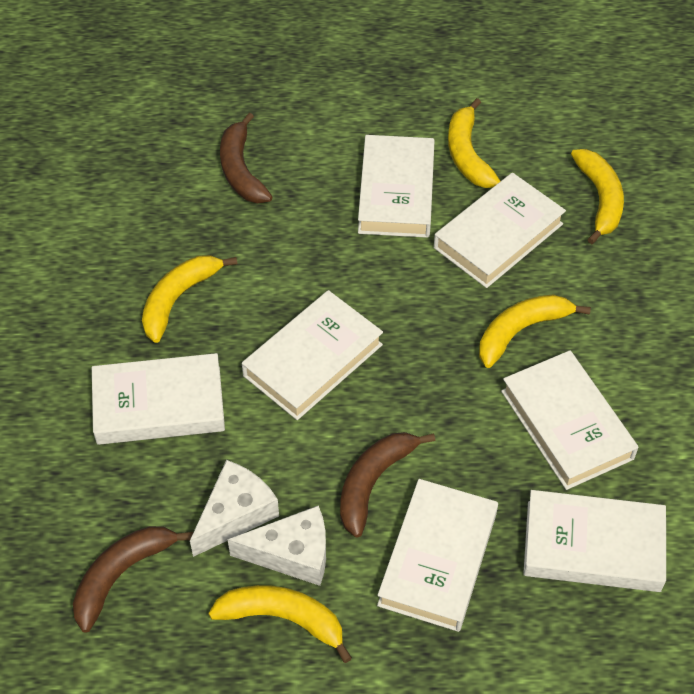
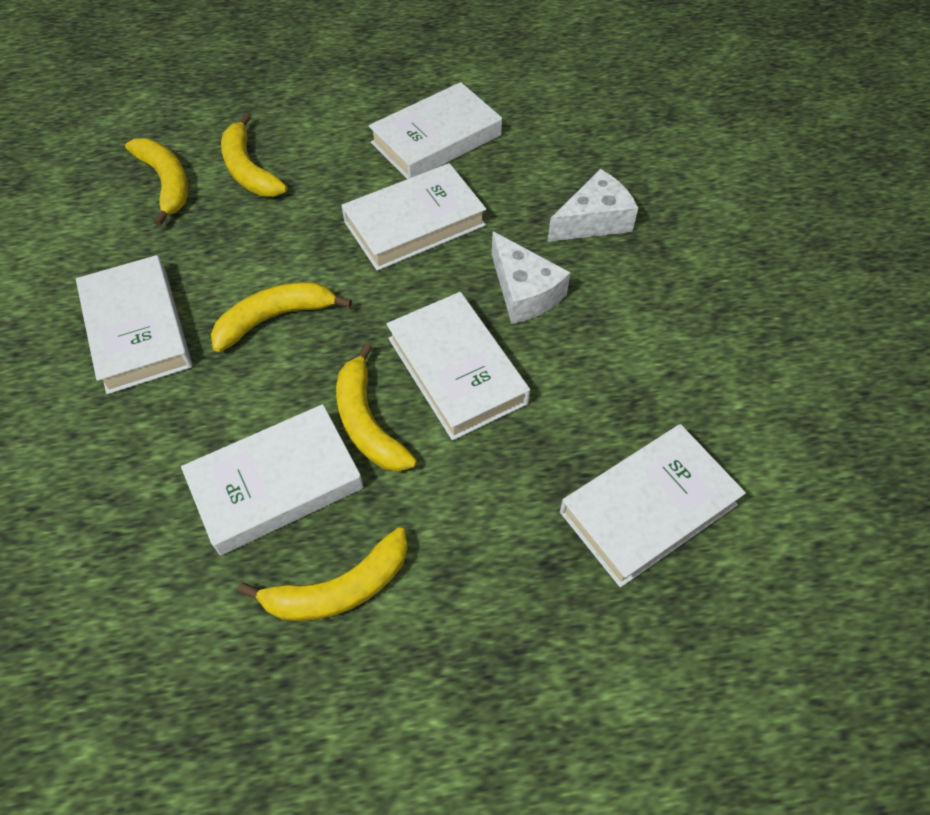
brown banana: [73,526,193,633] [220,113,272,204] [340,432,435,538] = 3 -> none = 0
white book: [92,353,225,445] [242,290,383,420] [358,135,435,238] [377,479,498,632] [434,173,566,288] [501,350,638,490] [523,490,666,592] = 7 -> [76,255,192,394] [181,404,363,555] [341,163,486,271] [369,82,502,179] [387,292,530,440] [560,424,746,587] = 6

